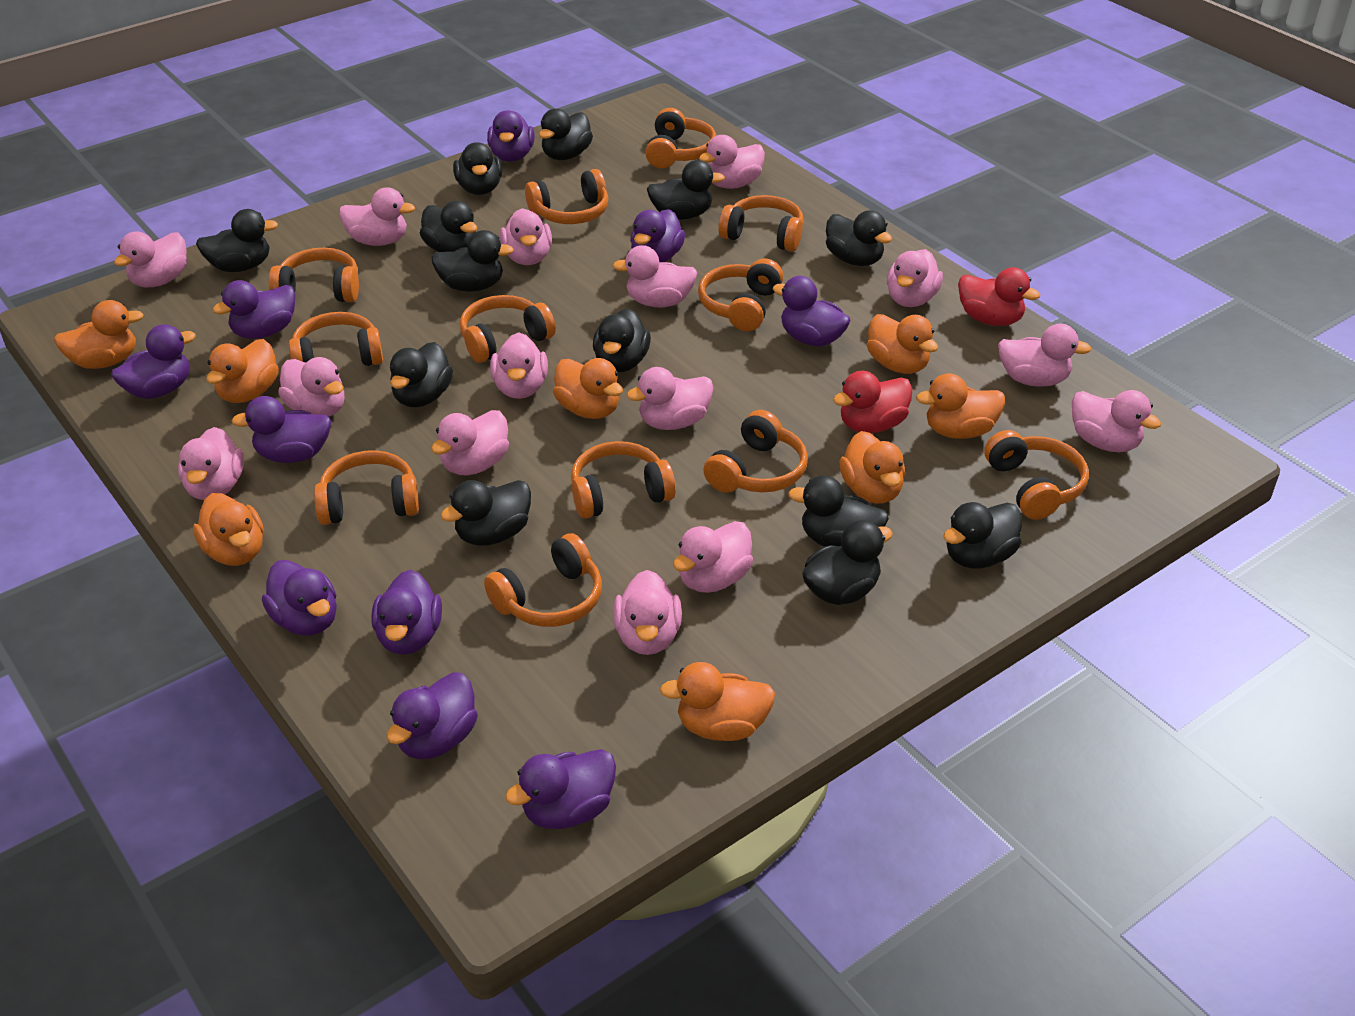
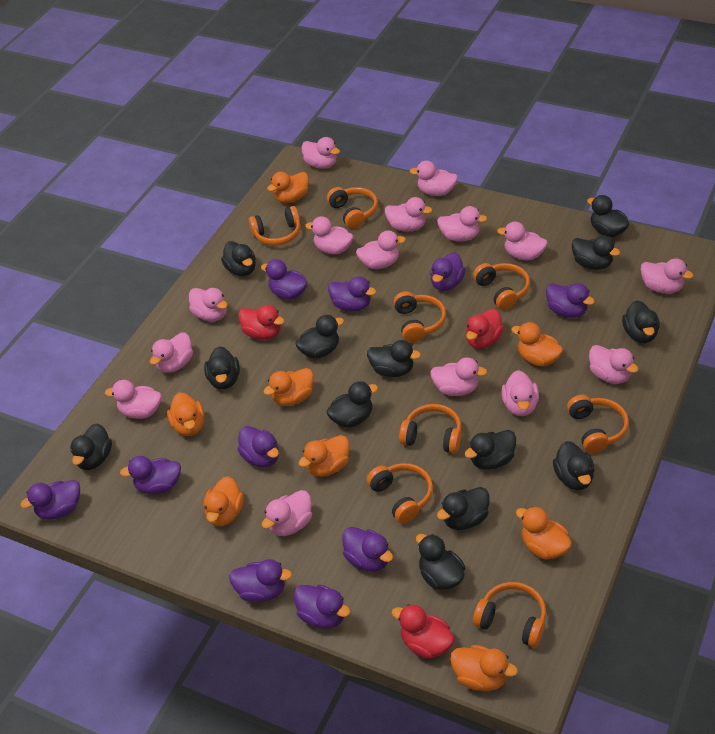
orange headphones: [269,248,359,302] [289,312,383,366] [314,450,419,525] [460,295,556,363] [484,533,602,627] [525,169,608,224] [571,441,676,519] [645,108,716,168] [698,258,783,331] [703,410,808,493] [718,195,804,252] [984,430,1089,520] = 12 -> [249,206,301,246] [327,187,378,229] [367,463,433,524] [393,291,446,343] [399,404,462,454] [473,263,530,310] [473,582,546,648] [567,395,629,453] = 8
red duck: [833,371,913,433] [958,267,1040,326] = 2 -> [238,305,285,340] [392,604,454,659] [466,309,504,349] = 3

